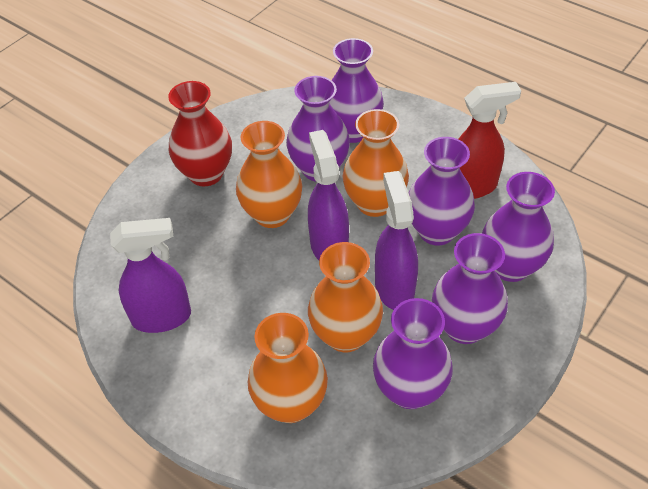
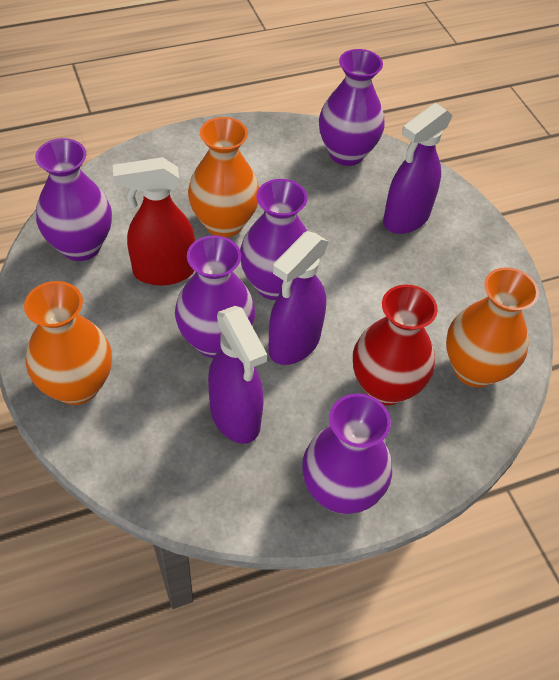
orange vase: [236,121,302,228] [248,313,328,423] [308,242,383,352] [343,109,409,217] = 4 -> [24,281,112,405] [188,117,259,238] [446,267,539,387] = 3
purple vase: [286,76,350,182] [329,38,384,143] [373,298,453,409] [409,137,475,245] [432,233,508,344] [482,172,555,282] = 6 -> [35,138,112,261] [175,235,255,358] [240,179,307,300] [302,393,392,514] [319,49,385,166] = 5

